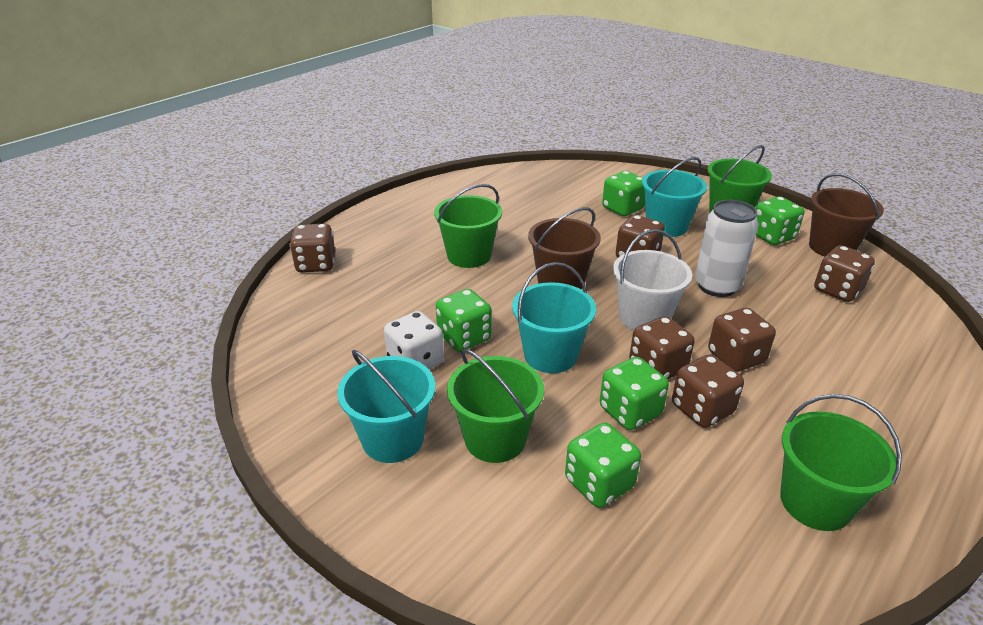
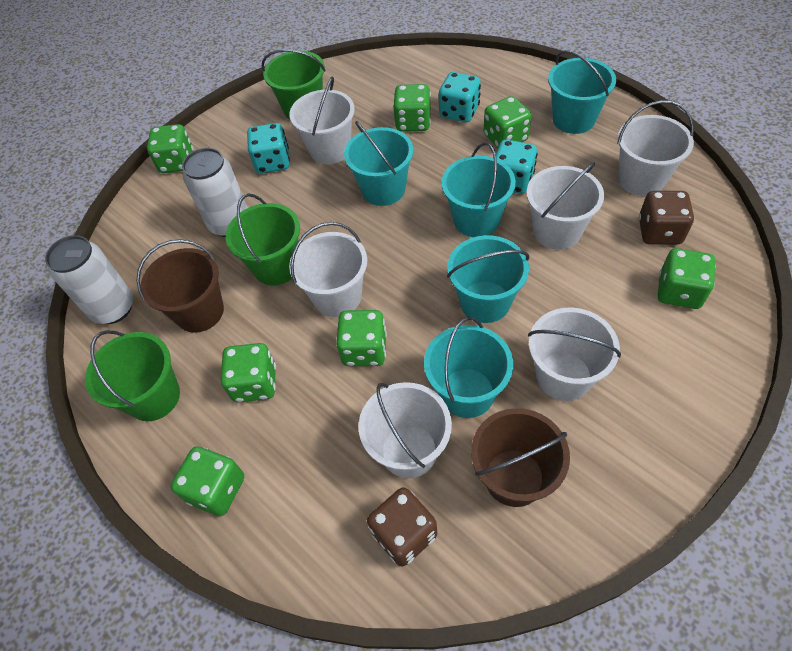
brown dice: [290,223,335,273] [616,215,665,257] [629,316,695,379] [672,355,744,428] [708,308,776,372] [814,245,875,302] = 6 -> [367,487,437,566] [639,191,694,244] = 2
green bucket: [434,184,502,268] [447,349,544,463] [707,145,772,213] [780,394,902,531] = 4 -> [85,330,180,421] [226,193,300,285] [262,49,326,119] = 3
green dice: [436,289,492,352] [565,423,641,508] [600,357,669,430] [602,171,645,216] [756,196,804,245] = 5 -> [147,124,194,173] [171,446,244,516] [221,343,276,402] [336,310,387,366] [393,84,431,132] [484,96,531,148] [658,248,716,309] = 7
turquoise bucket: [337,350,435,463] [512,262,596,373] [642,157,707,237] = 3 -> [344,121,413,206] [424,317,513,418] [441,142,516,237] [447,235,529,323] [548,50,616,134] = 5
turquoise dice: none = 0 -> [247,123,290,174] [439,72,481,122] [496,140,538,194] = 3
white bucket: [613,229,692,331] = 1 -> [289,77,355,164] [289,222,367,317] [358,382,452,478] [527,162,604,250] [528,308,621,401] [617,100,694,196] = 6
white can: [695,200,759,297] = 1 -> [45,235,133,324] [182,148,248,237] = 2
white dice: [384,311,444,369] = 1 -> none = 0

